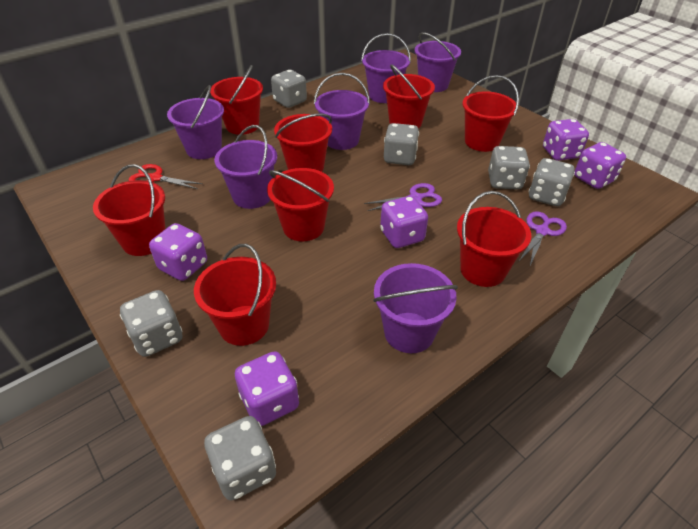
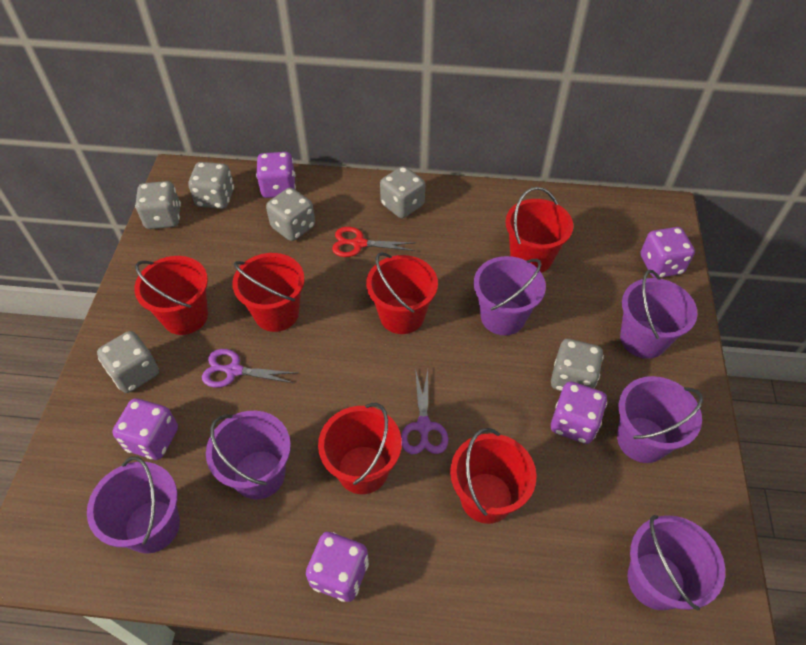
red bucket: [93,164,166,256] [194,244,276,346] [210,65,263,135] [267,168,334,242] [274,114,332,172] [383,64,435,128] [457,191,531,287] [462,75,519,152] = 8 -> [134,256,208,335] [232,253,305,332] [318,403,402,494] [366,252,438,334] [450,428,536,524] [505,187,573,273] = 6

